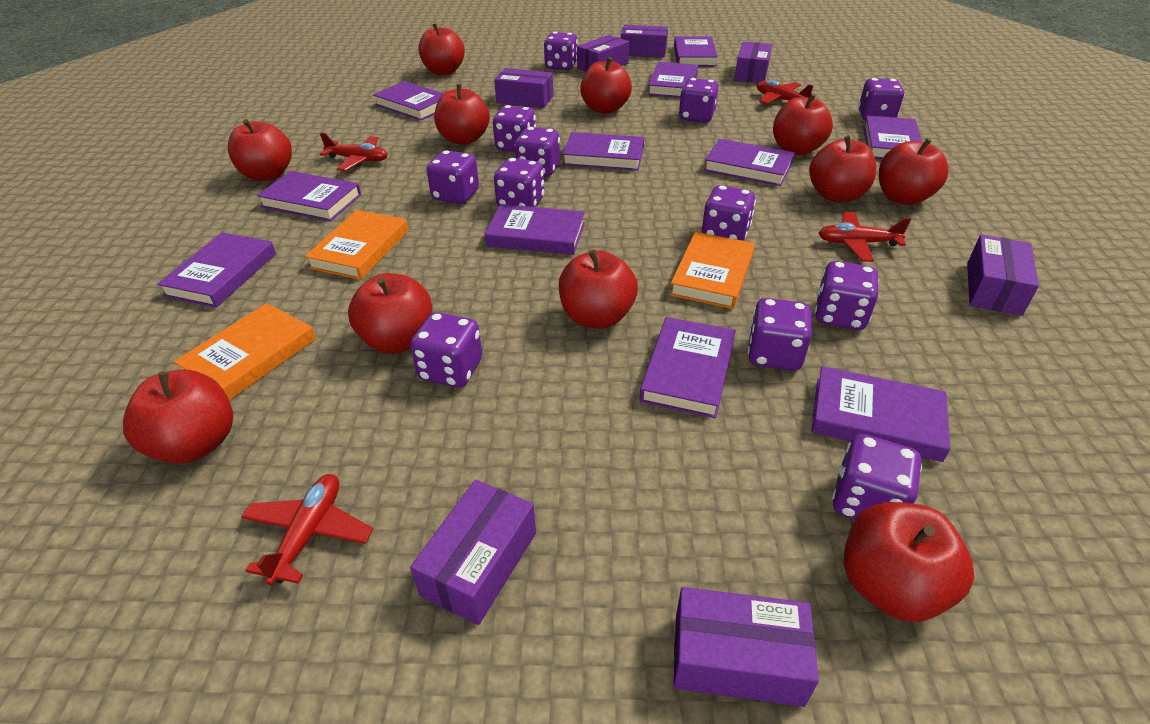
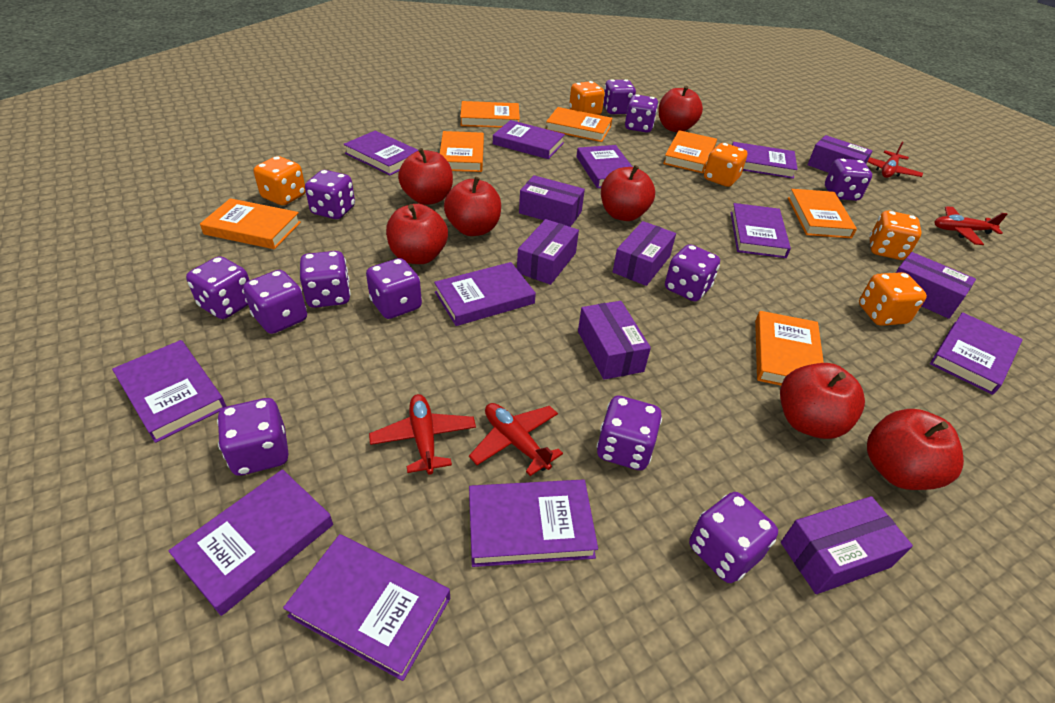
orange book: [174,303,316,400] [305,210,409,280] [670,232,755,309] = 3 -> [200,198,301,249] [440,131,484,172] [460,101,520,128] [546,107,612,142] [663,130,717,173] [755,311,824,386] [788,189,857,238] = 7
orange dice: none = 0 -> [254,156,306,205] [569,81,605,115] [704,143,747,187] [859,272,927,326] [870,211,922,260] = 5
red apple: [123,370,233,464] [228,119,292,181] [348,273,432,354] [418,23,465,75] [434,84,490,145] [559,250,638,328] [580,57,632,114] [773,94,833,155] [809,135,876,202] [844,502,974,622] [879,138,949,205] = 11 -> [386,204,448,264] [398,148,453,205] [444,177,501,236] [601,165,655,221] [659,86,703,132] [780,363,865,439] [867,409,964,490] = 7

